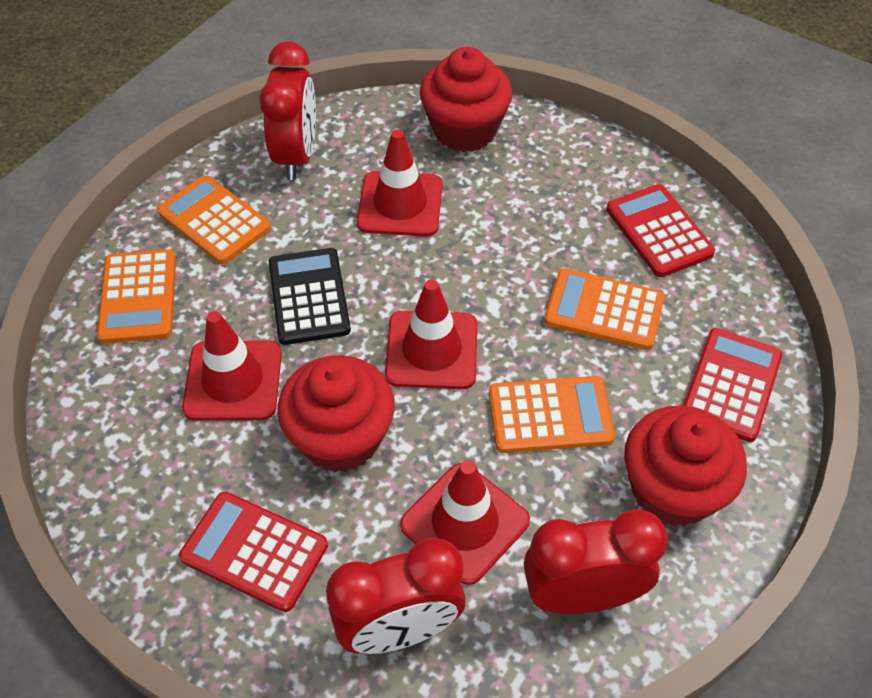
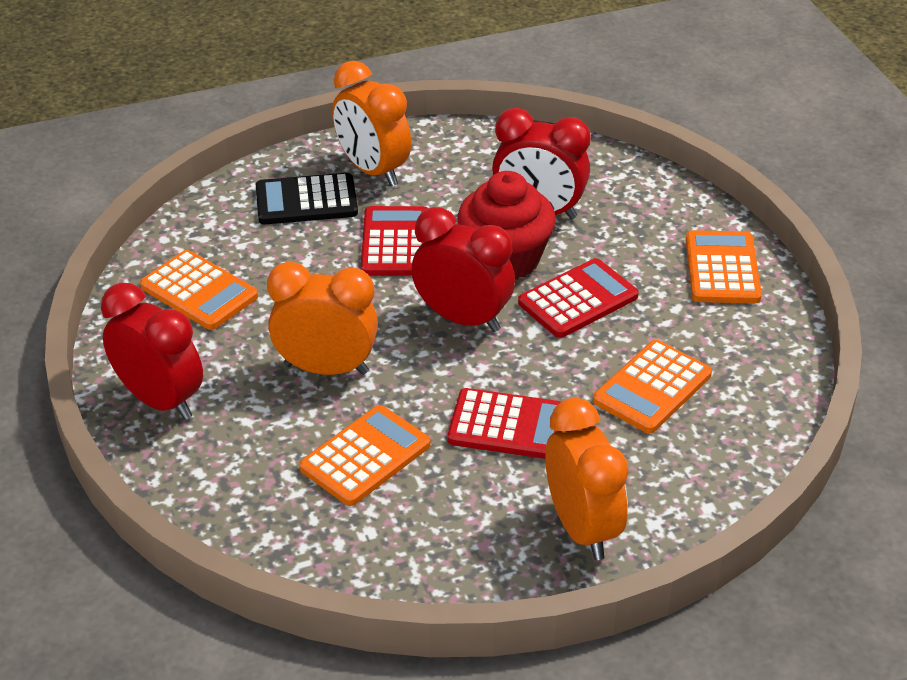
orange clock: none = 0 -> [267,261,378,375] [332,61,411,186] [546,398,629,560] = 3
red cupcake: [277,355,395,472] [420,47,512,152] [624,405,747,527] = 3 -> [457,171,556,280] = 1
red traffic cone: [182,311,282,421] [357,130,443,237] [385,279,477,389] [400,460,530,585] = 4 -> none = 0

